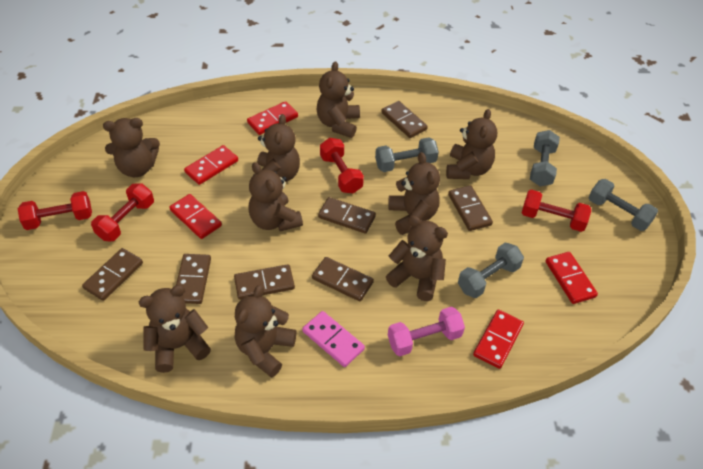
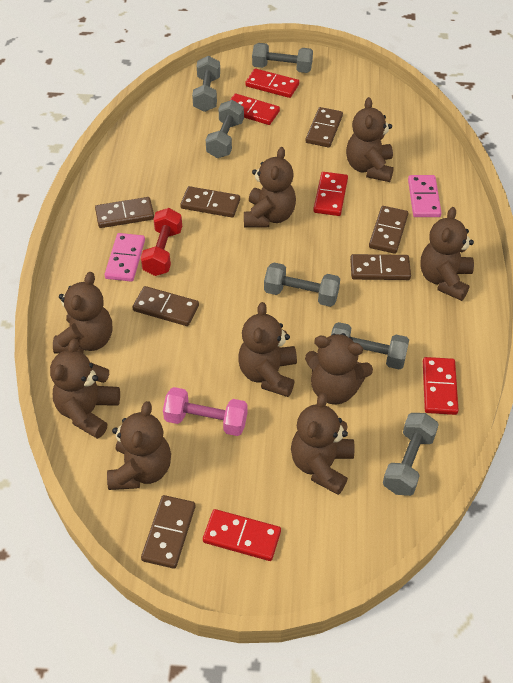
grey dumbbell: [375,137,439,172] [458,243,524,298] [530,130,560,186] [588,179,658,231] = 4 -> [192,56,220,112] [206,100,244,158] [252,43,313,73] [264,263,340,307] [331,322,409,370] [383,413,439,496] = 6
pink domino: [302,311,365,367] = 1 -> [104,233,145,282] [408,175,442,217] = 2
red dumbbell: [18,191,92,230] [91,183,154,242] [320,138,364,194] [522,190,591,232] = 4 -> [141,208,182,276] = 1

